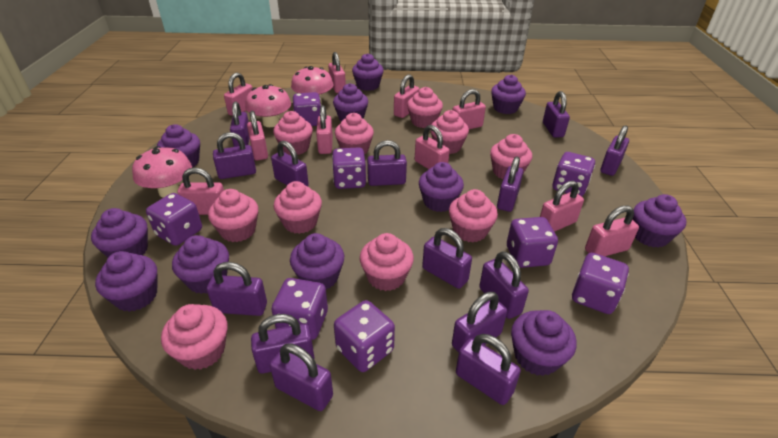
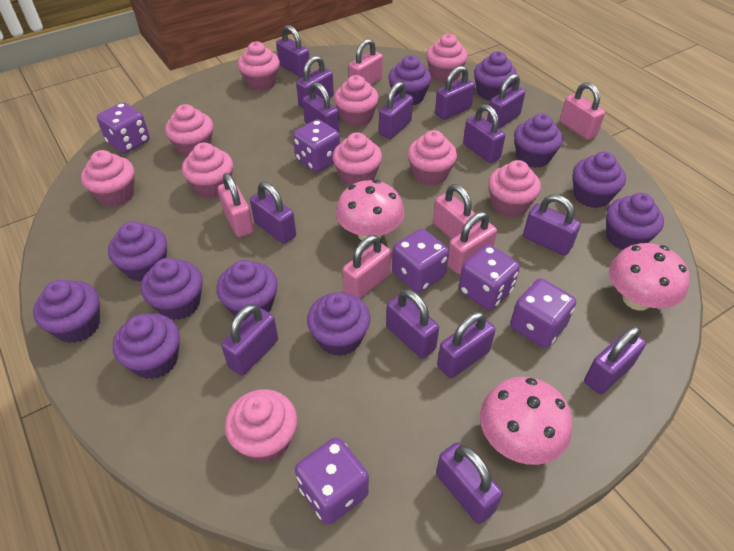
pink padlock: [177,167,224,215] [224,73,253,116] [247,111,268,161] [316,105,333,154] [328,52,346,93] [394,74,420,118] [415,125,450,169] [453,89,486,129] [540,181,584,232] [585,206,639,256] = 10 -> [218,173,254,237] [343,235,391,299] [349,38,383,85] [433,184,480,239] [447,212,497,274] [560,82,605,140] = 6
purple dice: [146,193,202,246] [272,278,328,340] [293,92,321,126] [332,147,366,189] [334,300,395,372] [507,217,558,268] [552,152,595,196] [572,253,629,314] = 8 -> [97,102,150,154] [293,119,340,172] [295,437,369,525] [392,229,449,293] [459,244,520,310] [510,278,576,348] = 6

